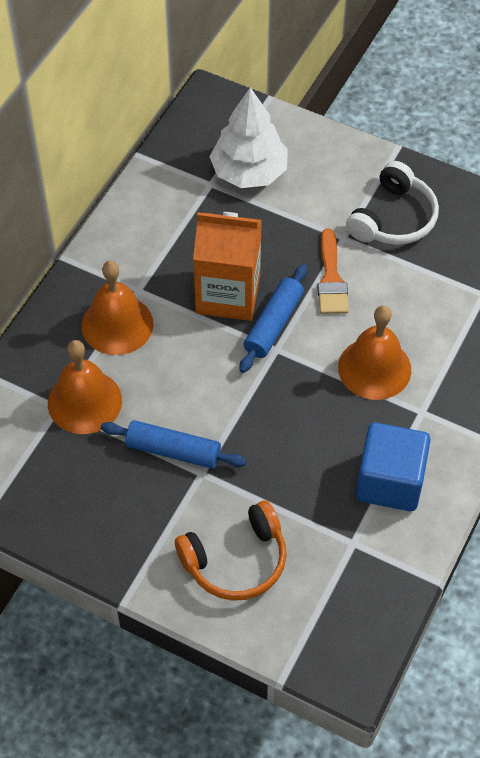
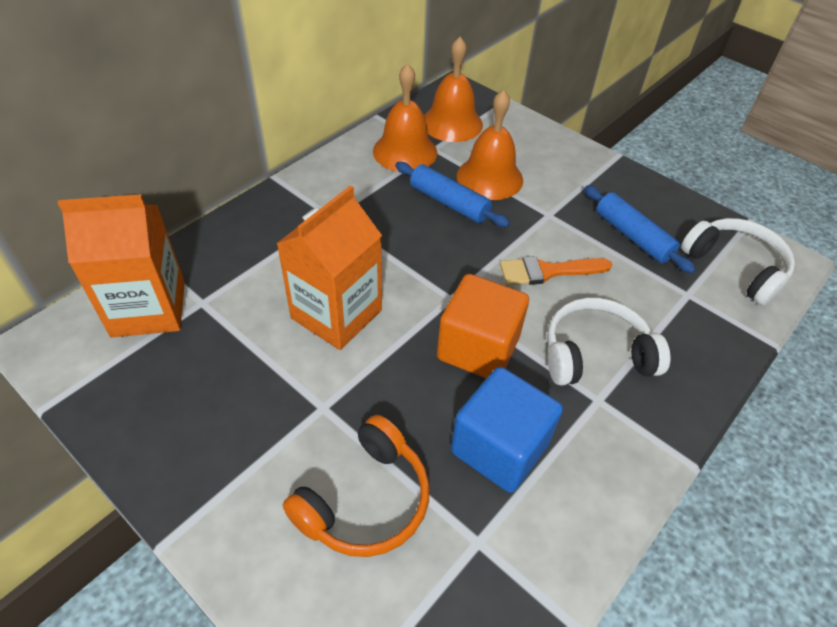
orange carton: [193,212,262,321] = 1 -> [58,194,185,338] [276,185,382,350] = 2
orange cube: none = 0 -> [437,274,529,379] = 1
white headphones: [346,161,439,245] = 1 -> [547,298,670,386] [681,218,795,306] = 2
white tree: [209,87,288,188] = 1 -> none = 0

